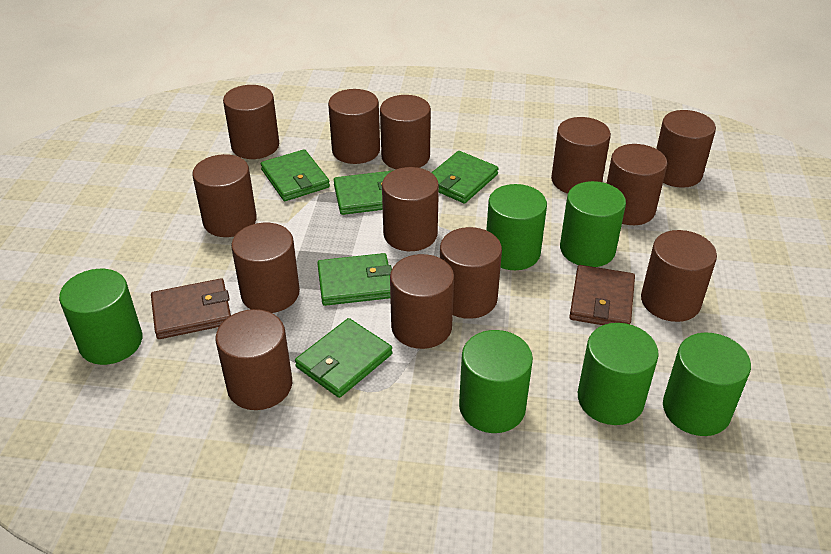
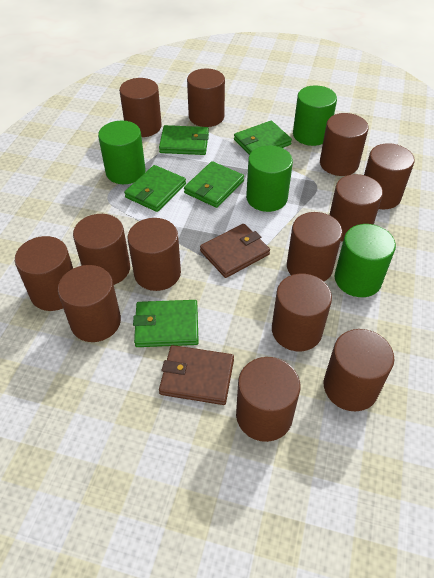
green cylinder: [59,269,142,365] [459,330,533,433] [486,184,547,270] [560,181,626,267] [578,323,659,425] [663,333,751,436] = 6 -> [98,121,145,184] [246,145,293,212] [293,85,337,146] [335,224,396,297] = 4

